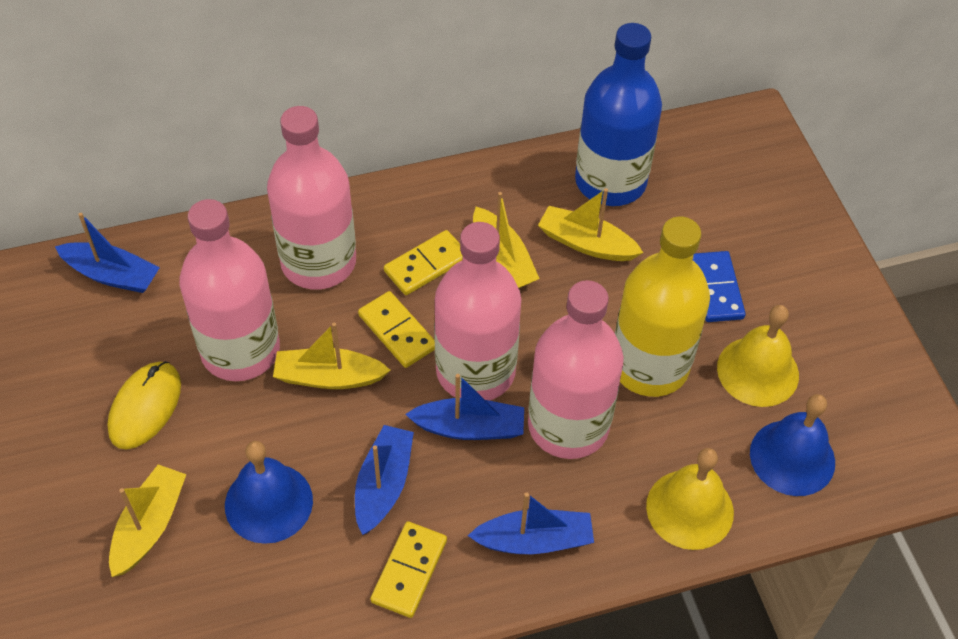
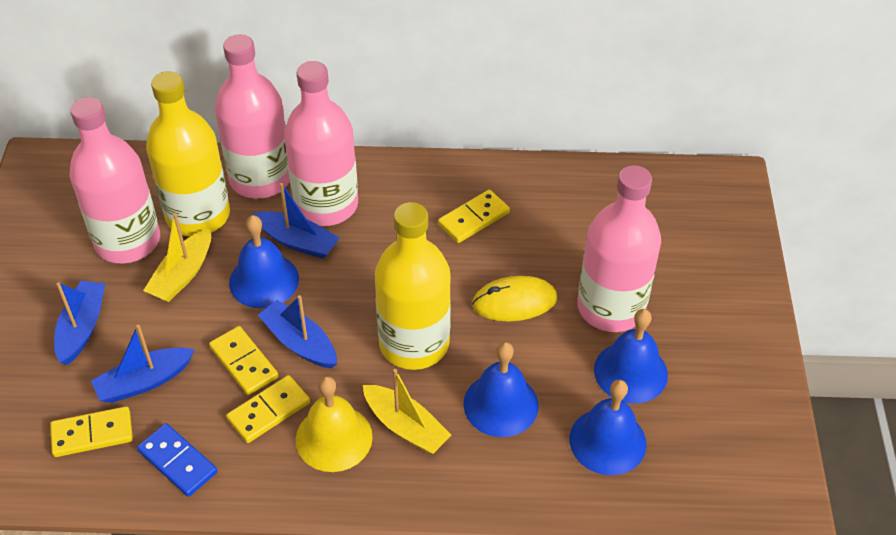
blue bell: [225,441,313,544] [750,394,835,496] = 2 -> [229,215,299,308] [463,342,539,437] [570,380,646,475] [594,309,668,403] = 4
blue bottle: [575,23,662,206] = 1 -> none = 0
yellow bell: [646,448,734,550] [717,305,799,407] = 2 -> [296,376,373,472] = 1
yellow boat: [109,464,186,577] [273,323,391,389] [473,192,540,288] [538,188,643,261] = 4 -> [143,213,211,302] [363,369,452,454] = 2
yellow bottle: [615,216,710,397] = 1 -> [146,71,230,237] [374,202,451,370] = 2
yellow domino: [358,291,435,368] [371,521,447,618] [384,230,463,295] = 3 -> [50,406,133,457] [209,326,279,395] [226,375,310,443] [438,190,510,243] = 4

